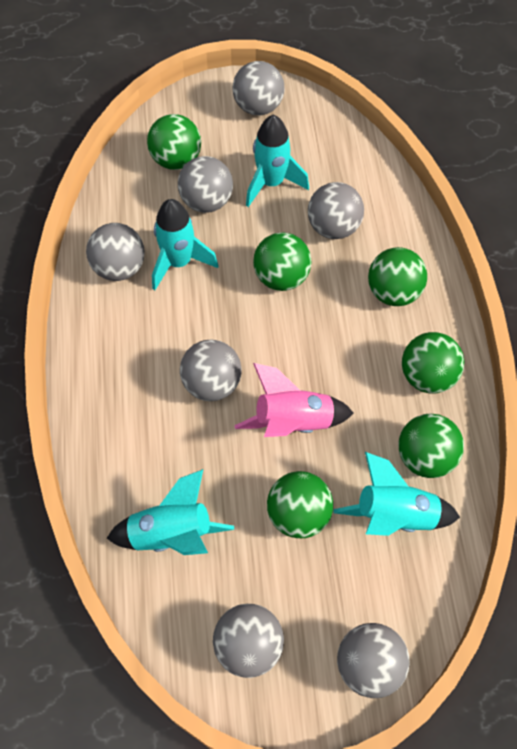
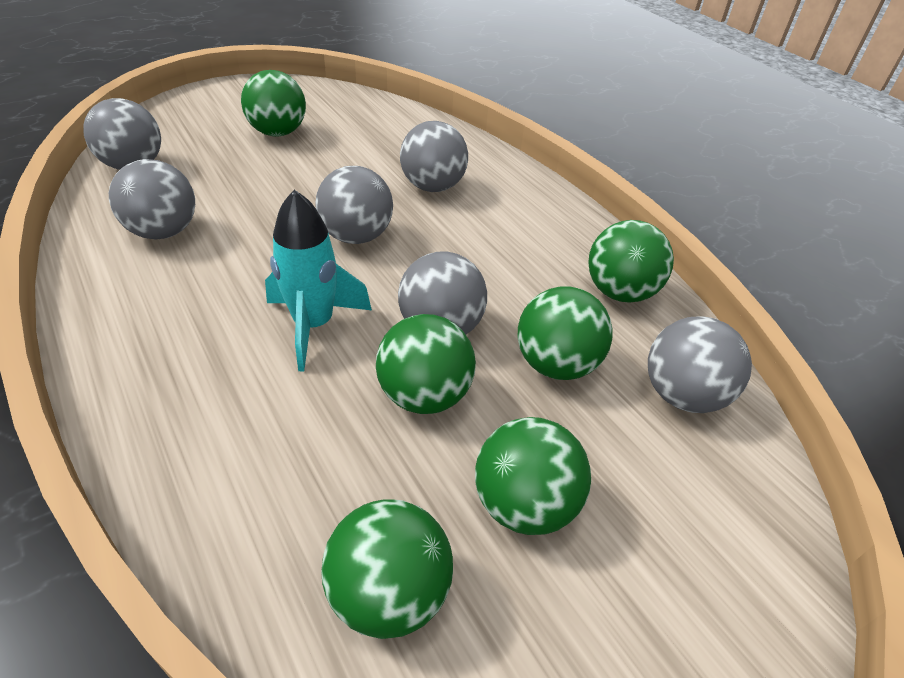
grey ball: [86,223,145,281] [178,156,233,213] [180,340,242,401] [213,604,284,678] [233,61,285,115] [308,182,364,239] [337,623,410,698] = 7 -> [83,98,161,170] [109,159,195,240] [315,166,393,244] [398,252,487,334] [400,121,468,192] [648,316,752,413] = 6
pink rocket: [235,363,353,437] = 1 -> none = 0
turquoise rocket: [107,469,234,555] [152,199,219,290] [246,115,309,207] [334,452,460,536] = 4 -> [265,190,372,372] = 1

